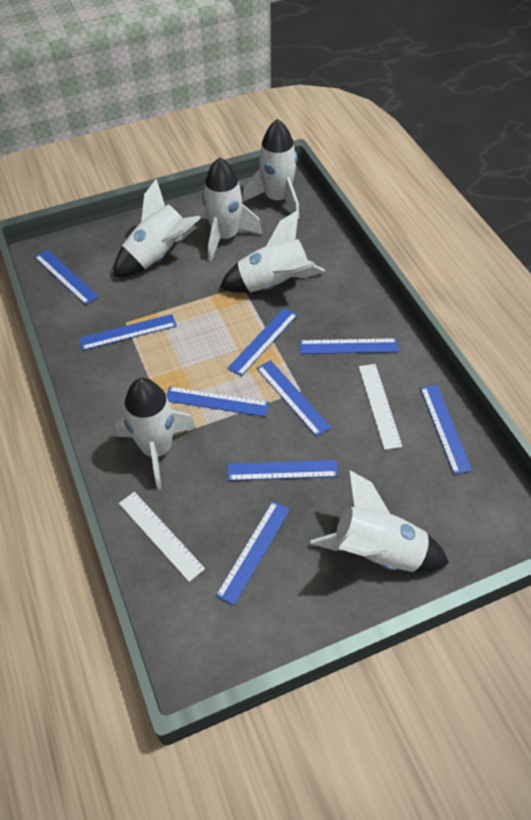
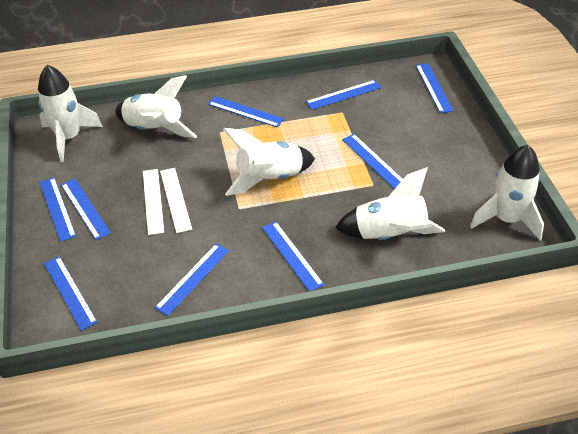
white rocket: [114,178,201,277] [115,378,196,490] [202,157,263,262] [220,210,325,293] [242,119,299,219] [310,470,449,572] = 6 -> [38,65,103,162] [115,75,197,138] [223,128,315,196] [335,167,445,240] [470,145,544,240] = 5

